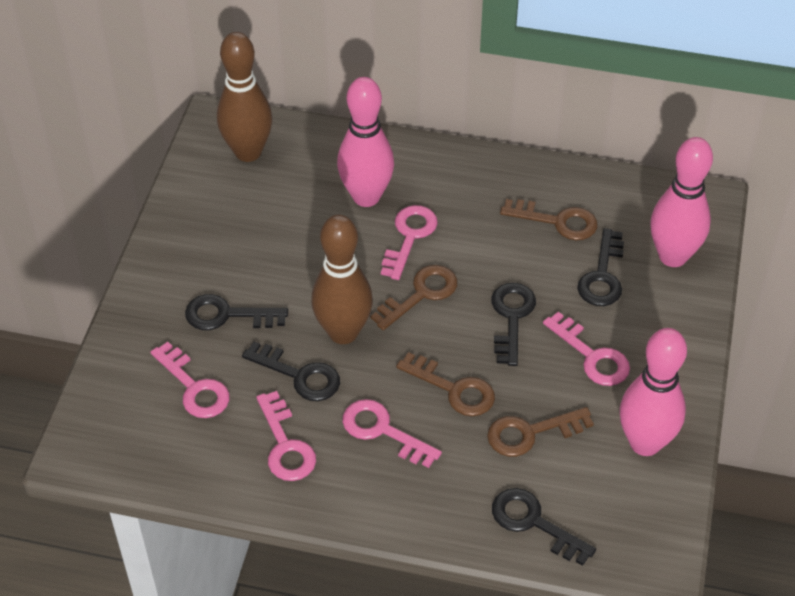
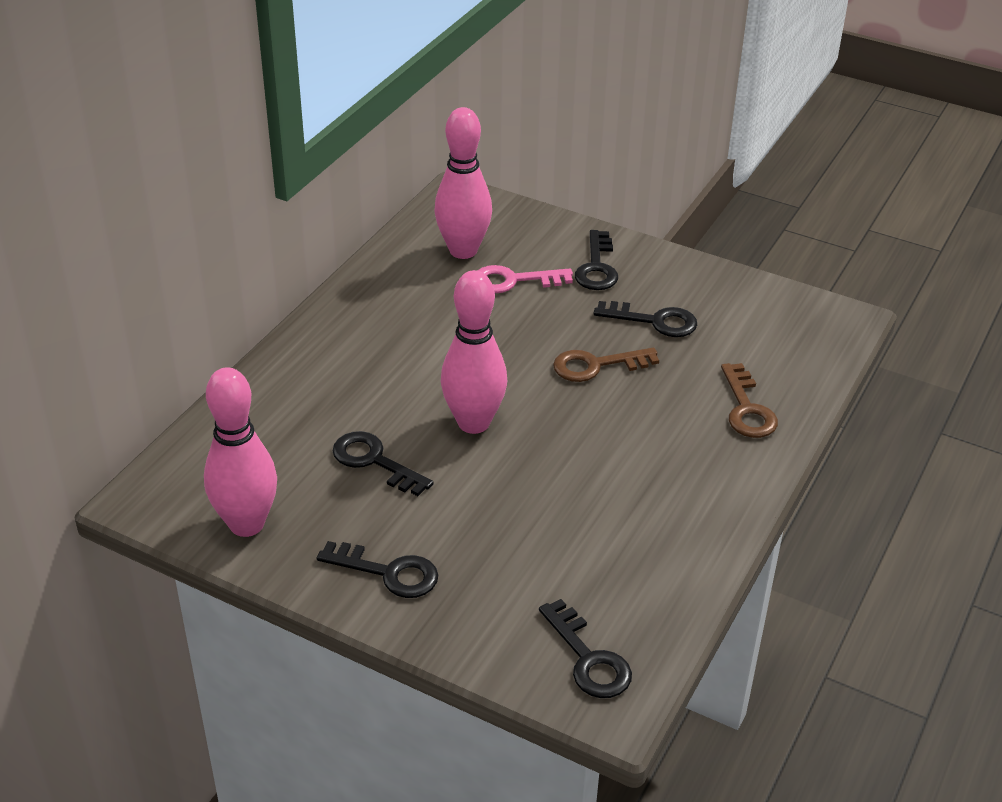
brown bowling pin: [217,32,273,162] [311,215,373,344] = 2 -> none = 0
brown key: [371,265,457,330] [396,352,495,416] [487,407,594,457] [500,199,597,240] = 4 -> [553,347,659,382] [721,363,778,438] = 2
pink key: [150,342,229,418] [256,391,316,481] [342,399,442,468] [381,205,438,280] [543,312,630,386] = 5 -> [478,265,573,293] = 1

